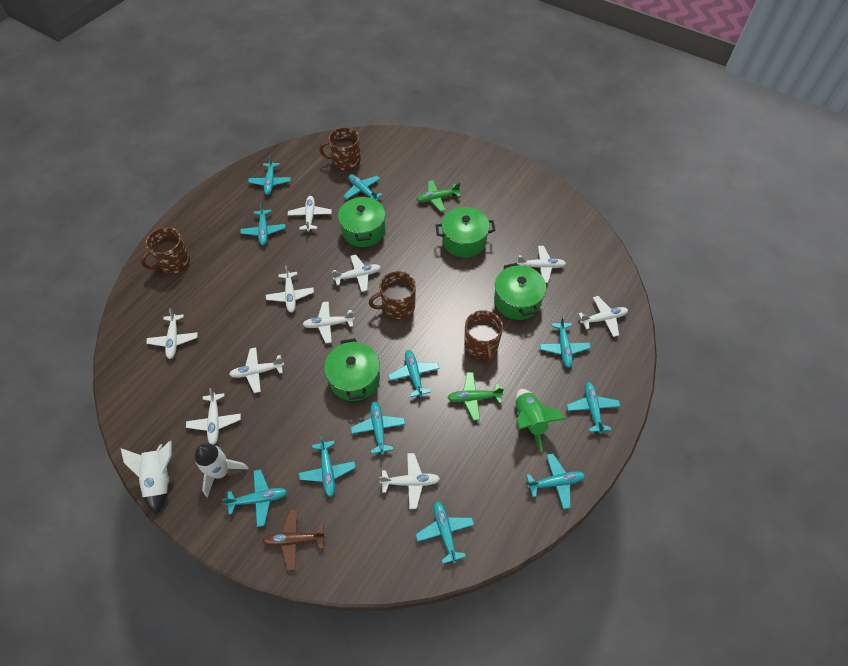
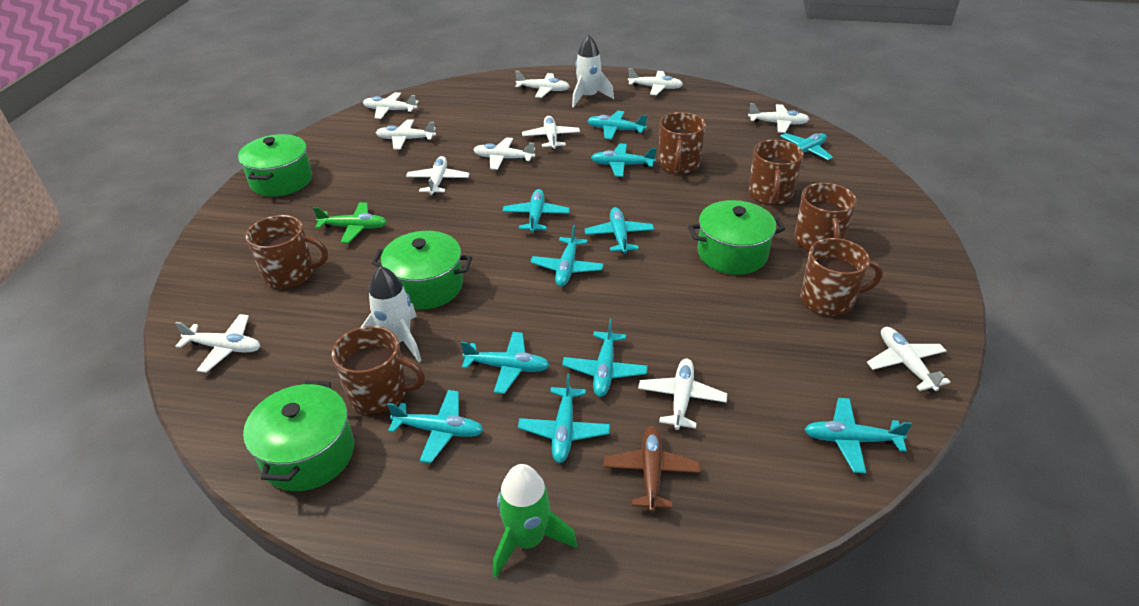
brown mug: [141,227,191,274] [319,127,361,171] [369,271,416,319] [464,310,503,365] = 4 -> [246,215,328,289] [332,326,425,414] [658,112,706,174] [749,139,804,205] [794,183,857,251] [801,238,883,316] = 6
green plane: [416,180,461,212] [447,372,504,421] = 2 -> [313,202,387,243] = 1
white plane: [146,308,198,359] [186,388,241,445] [229,347,284,393] [266,266,314,313] [288,196,332,232] [302,301,355,343] [332,255,381,292] [379,453,440,509] [517,246,566,283] [578,296,628,337] = 10 -> [175,314,260,373] [363,92,419,119] [376,119,436,150] [406,156,469,195] [473,137,535,170] [515,71,570,98] [522,116,580,150] [628,68,683,95] [638,359,727,430] [748,103,810,133] [867,327,951,391] = 11

